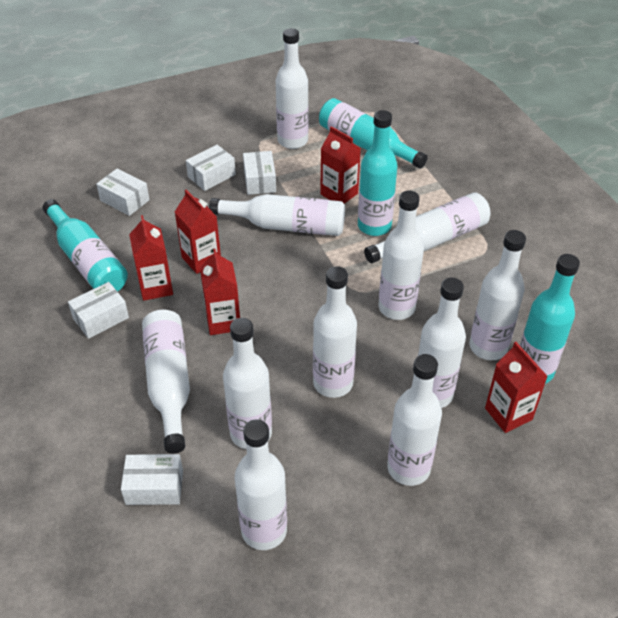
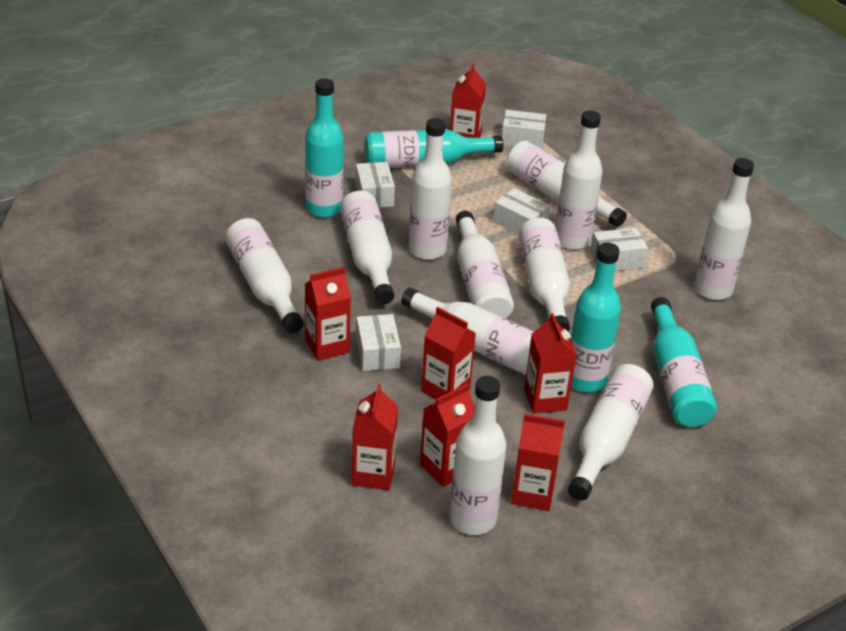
red carton: [129,215,173,301] [175,189,221,274] [200,249,240,335] [320,126,361,204] [485,342,548,433] = 5 -> [305,267,351,361] [352,384,398,490] [420,384,475,487] [421,307,476,400] [450,64,486,138] [511,414,565,511] [524,313,577,414] = 7

